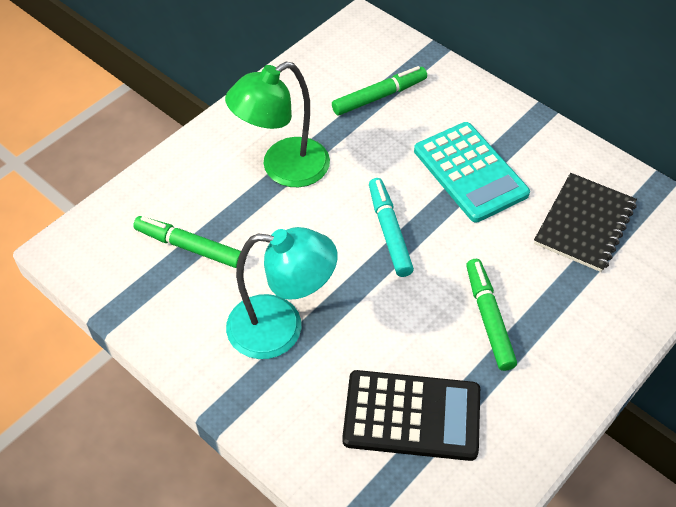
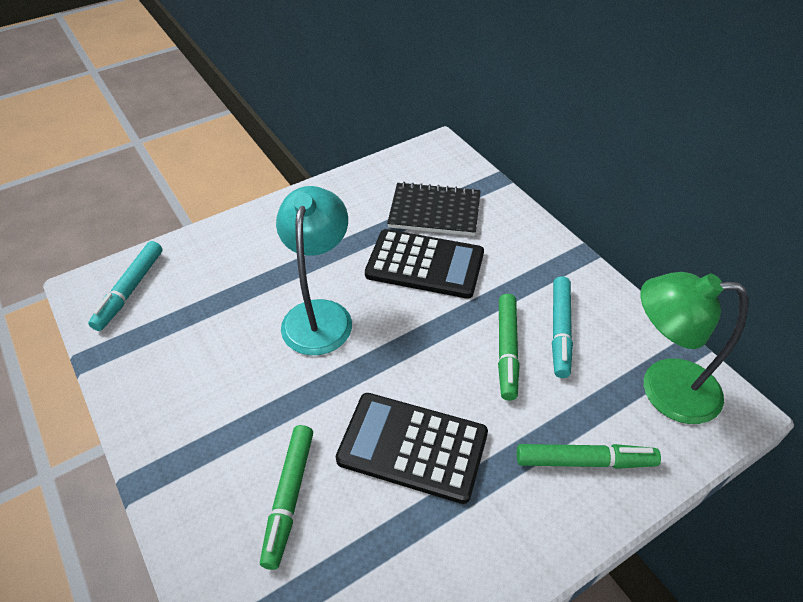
black calculator: [342,370,480,461] = 1 -> [336,393,488,504] [365,229,484,299] = 2
turquoise calculator: [414,122,530,223] = 1 -> none = 0
turquoise marker: [369,178,414,277] = 1 -> [88,241,162,331] [552,276,573,378] = 2

